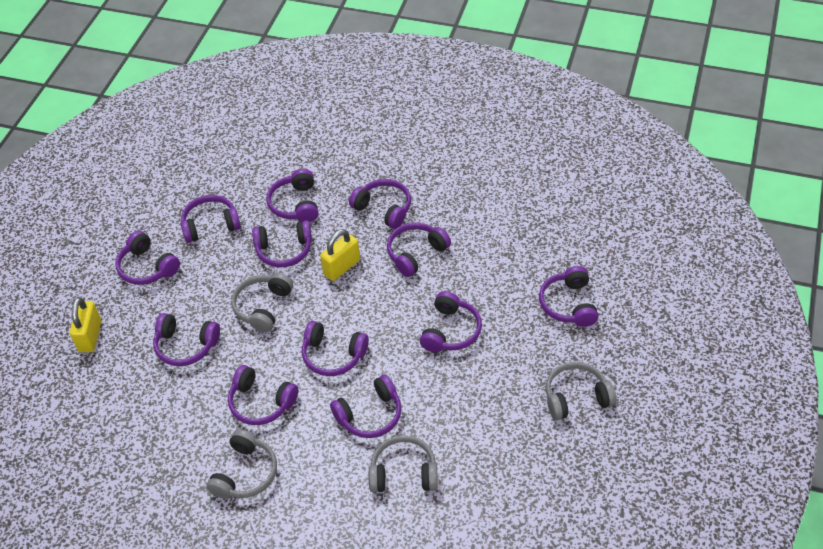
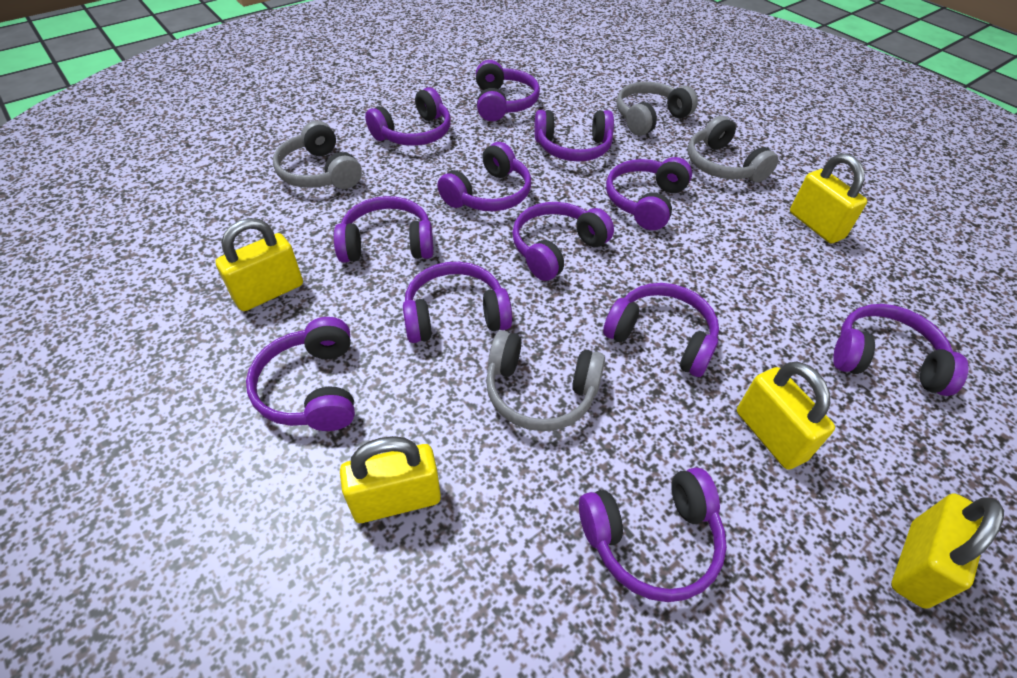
yellow padlock: [70,297,102,352] [320,229,360,281] = 2 -> [215,218,303,311] [340,436,441,523] [737,362,835,470] [790,154,867,243] [891,493,1004,609] = 5

